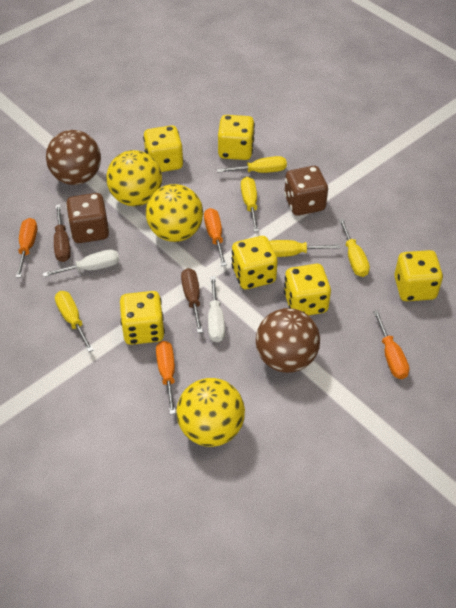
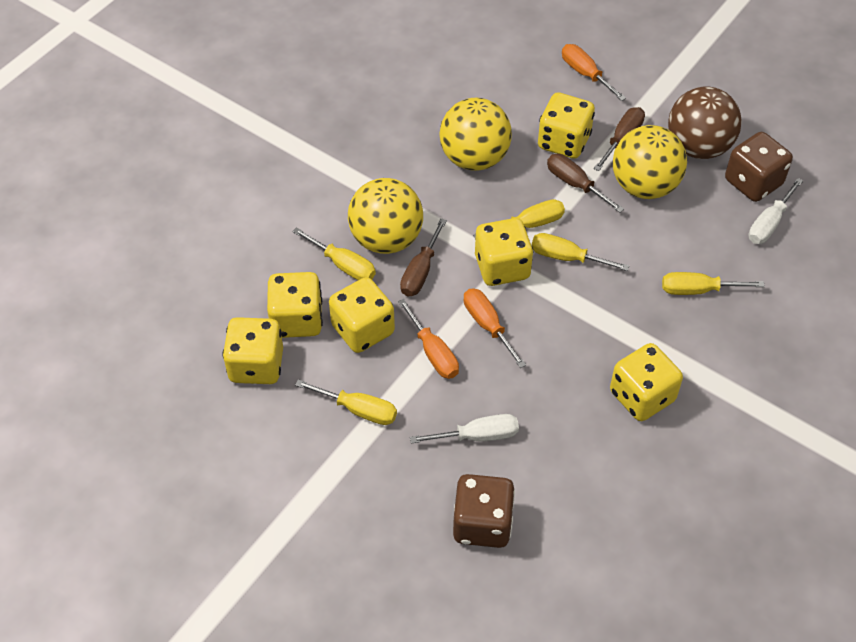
brown ball: [46,130,101,185] [256,308,320,373] = 2 -> [668,87,742,159] = 1
brown screwdriver: [54,205,71,262] [181,268,203,333] = 2 -> [400,218,447,296] [547,154,624,213] [593,107,645,171] = 3
orange screwdriver: [16,218,37,278] [156,341,176,415] [204,208,227,266] [373,311,409,379] = 4 -> [398,299,459,379] [464,288,526,368] [562,44,626,101] = 3

